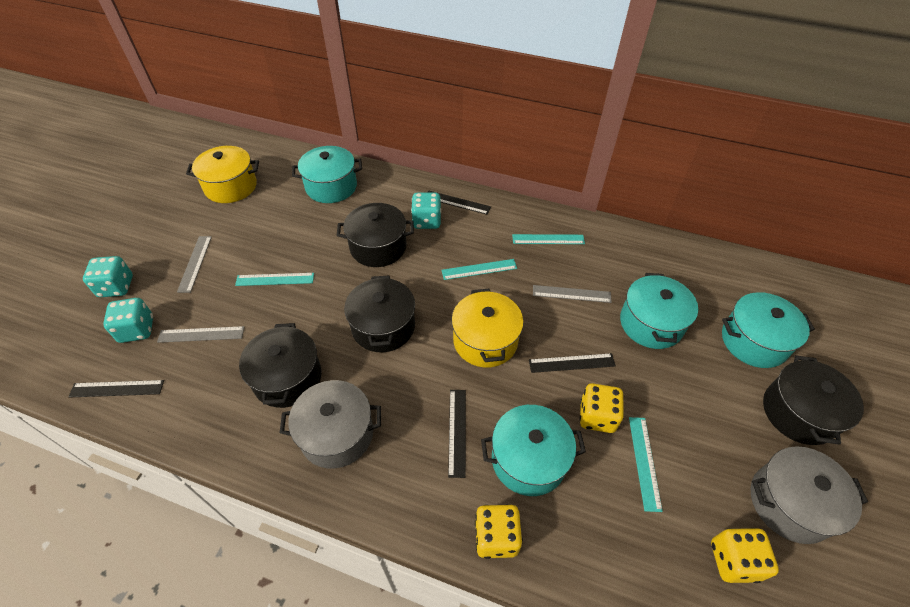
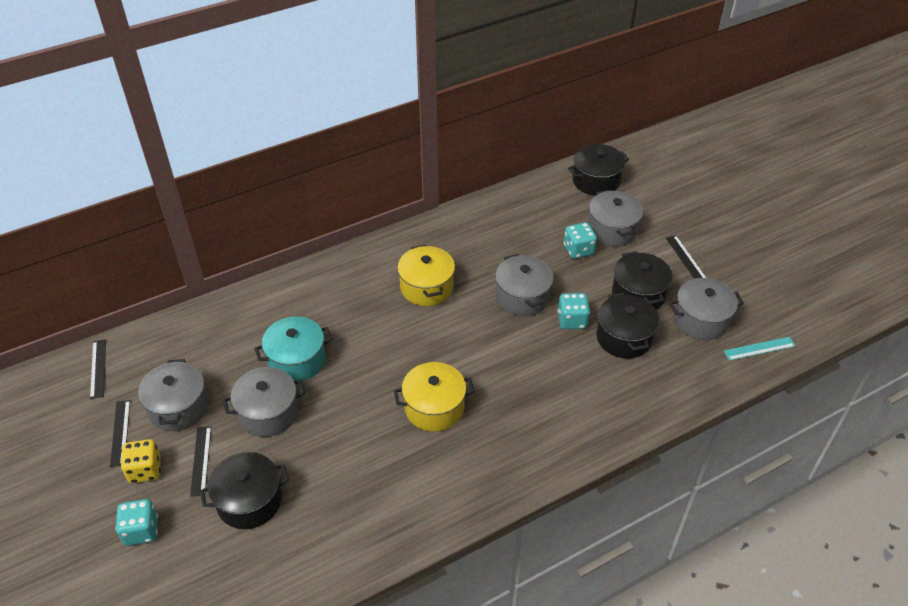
grey pot: [280,380,381,469] [751,446,868,544] = 2 -> [138,359,209,431] [223,367,305,437] [495,254,554,316] [588,190,644,246] [669,278,744,340] = 5
grey ruler: [157,326,244,343] [177,236,212,293] [533,285,612,303] = 3 -> none = 0
turquoise pot: [292,146,362,203] [481,405,586,496] [620,273,698,349] [722,292,815,368] = 4 -> [254,317,332,381] = 1
turquoise ruler: [235,273,314,286] [441,259,517,280] [512,234,585,244] [629,417,663,512] = 4 -> [724,337,795,361] = 1
yellow dice: [475,504,523,559] [579,383,624,433] [711,528,779,583] = 3 -> [121,439,161,483] = 1

